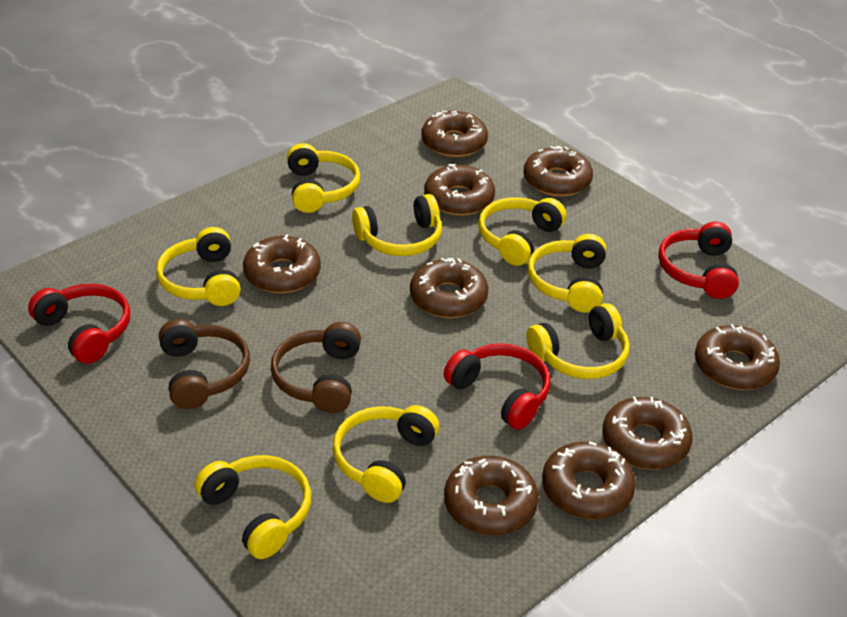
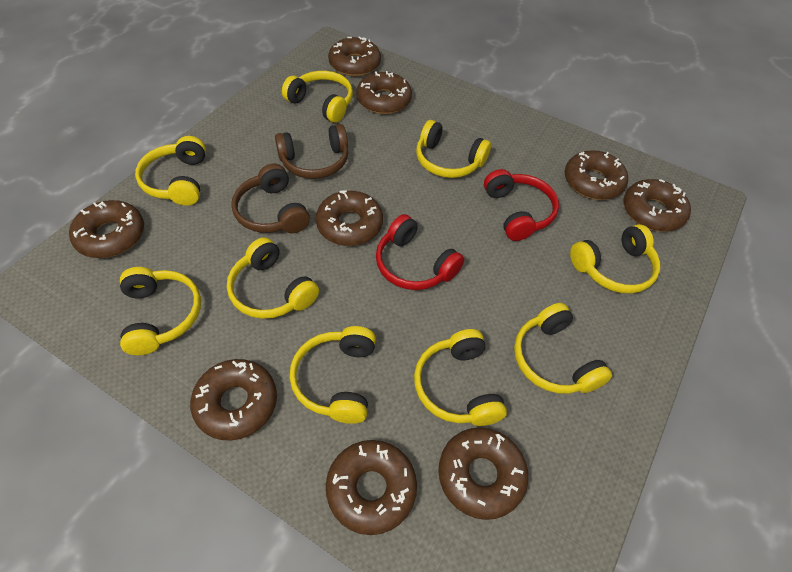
red headphones: [28,284,130,364] [444,343,550,430] [658,222,739,299] = 3 -> [376,214,464,290] [484,169,559,241] = 2
yellow headphones: [156,227,241,306] [194,455,311,559] [287,143,360,213] [333,405,439,503] [352,194,442,256] [478,197,566,266] [526,303,630,379] [527,234,606,313] = 8 -> [120,267,201,355] [135,136,206,206] [227,237,319,319] [282,71,353,123] [290,326,376,424] [414,329,507,426] [416,120,491,178] [514,303,612,394] [570,224,660,293] = 9

